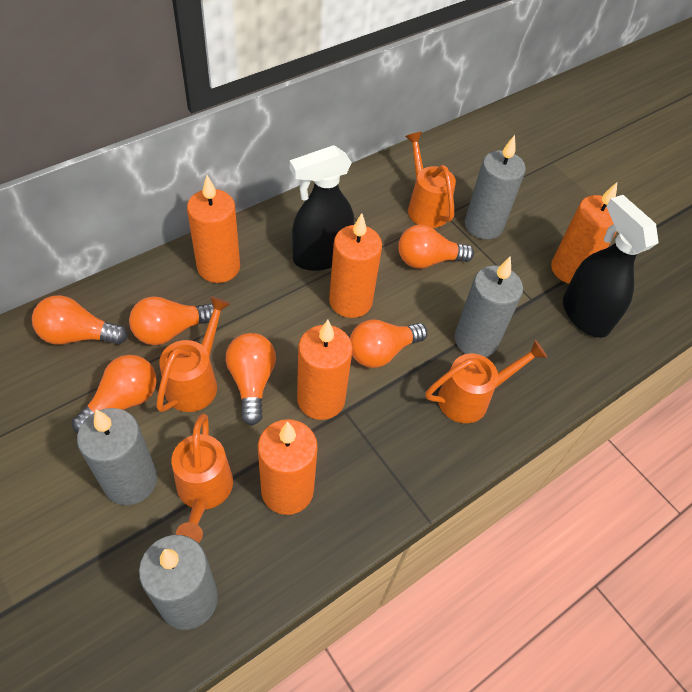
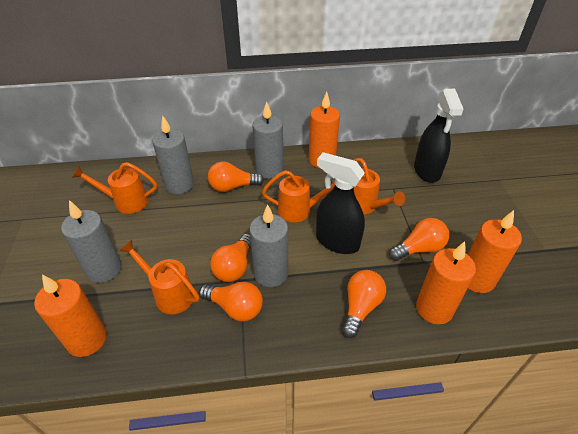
orange candle: [187,175,240,283] [258,419,318,515] [297,320,353,420] [329,213,382,318] [551,182,617,284] = 5 -> [34,274,107,357] [309,92,340,168] [416,241,476,325] [468,210,522,293] = 4
orange light bulb: [32,295,128,345] [72,355,157,433] [129,296,214,345] [226,333,276,425] [350,319,427,368] [398,225,474,269] = 6 -> [199,282,263,322] [208,161,264,192] [210,234,251,282] [342,270,386,338] [389,218,449,261] = 5

